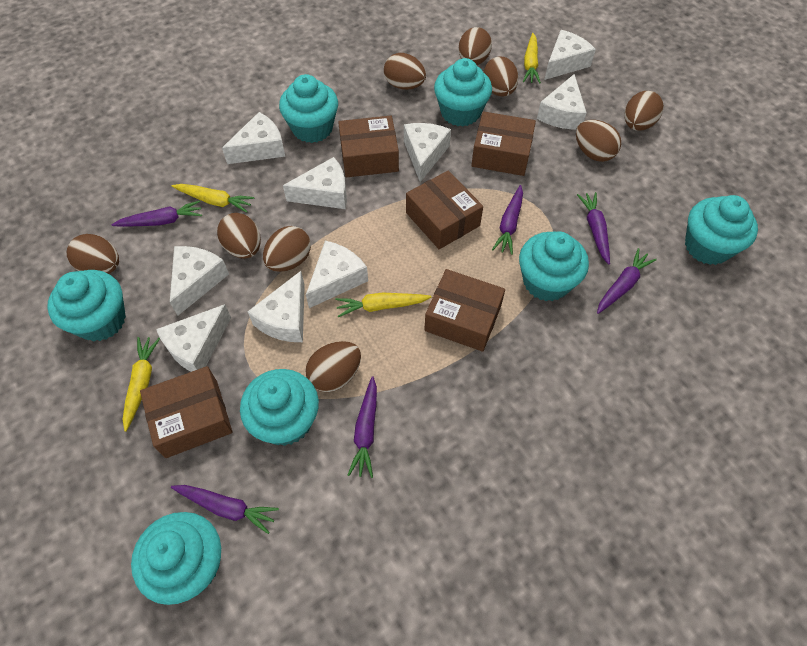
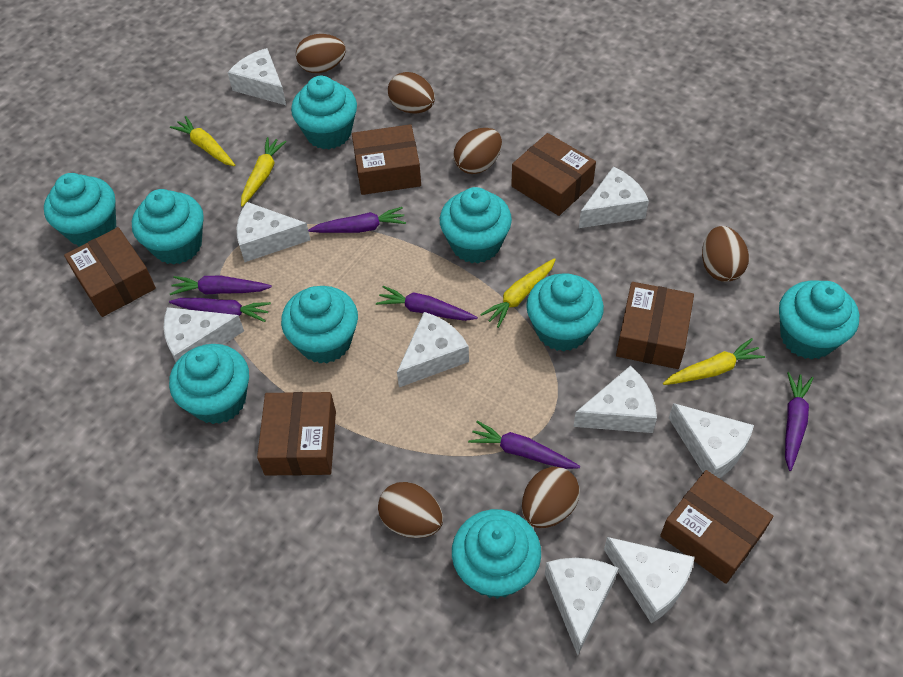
brown box: [140,366,233,458] [338,116,399,177] [406,170,483,249] [424,269,505,352] [471,111,536,176] = 5 -> [64,227,156,317] [257,392,336,476] [352,124,421,195] [511,133,596,216] [616,282,694,369] [660,470,773,584] = 6
brown egg: [67,234,119,274] [217,213,261,259] [263,226,311,272] [305,341,361,392] [384,53,426,90] [458,27,492,65] [483,57,518,97] [576,120,621,162] [624,91,664,131] = 9 -> [296,34,346,73] [378,482,443,538] [388,72,435,114] [454,128,502,174] [522,467,580,528] [702,226,749,282] = 6
turquoise cupcake: [47,270,126,341] [131,512,221,605] [240,369,319,446] [279,74,338,143] [434,58,492,127] [519,231,589,301] [685,195,758,265] = 7 -> [44,173,116,246] [132,189,204,265] [169,344,249,424] [281,286,358,364] [291,76,357,149] [440,187,512,263] [452,509,541,599] [526,273,604,351] [779,281,859,359] = 9

